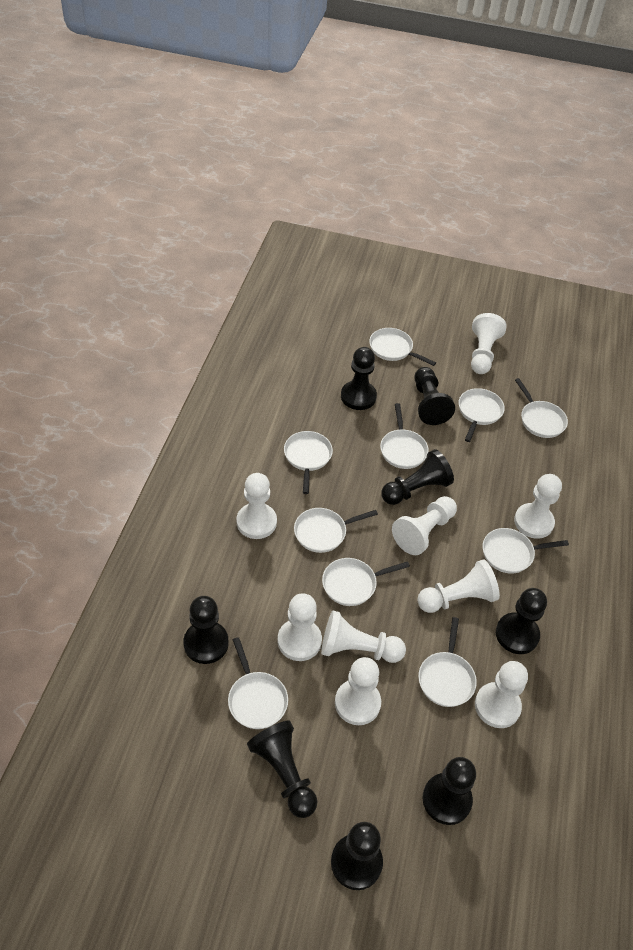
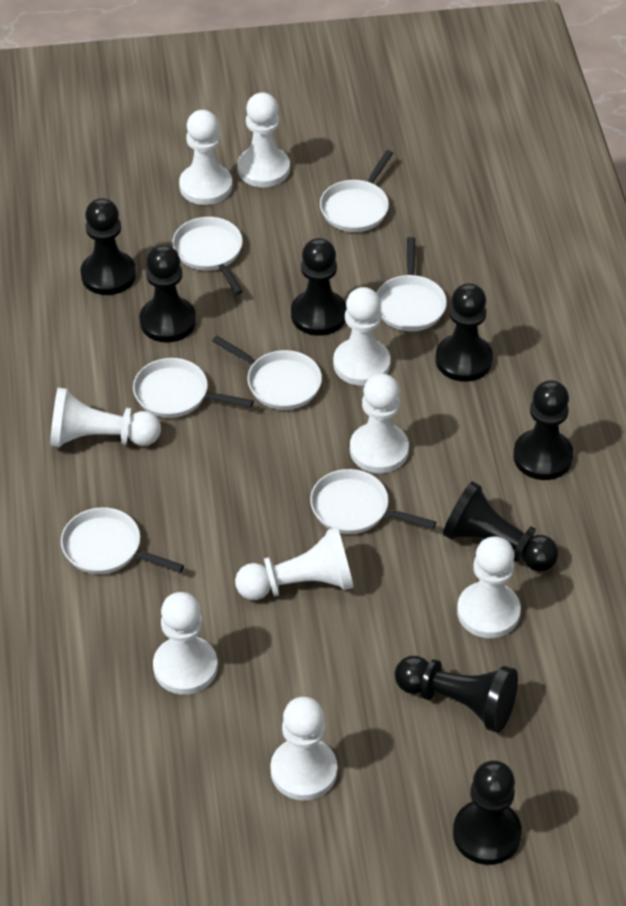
white pan: [228,637,288,729] [284,431,333,494] [294,508,378,553] [322,558,410,606] [369,328,436,366] [380,403,429,469] [418,617,477,707] [459,388,505,442] [483,528,569,574] [515,378,568,438] = 10 -> [61,507,184,574] [133,358,254,418] [172,217,243,295] [212,336,322,410] [310,469,436,534] [320,150,393,232] [377,237,447,331] = 7

